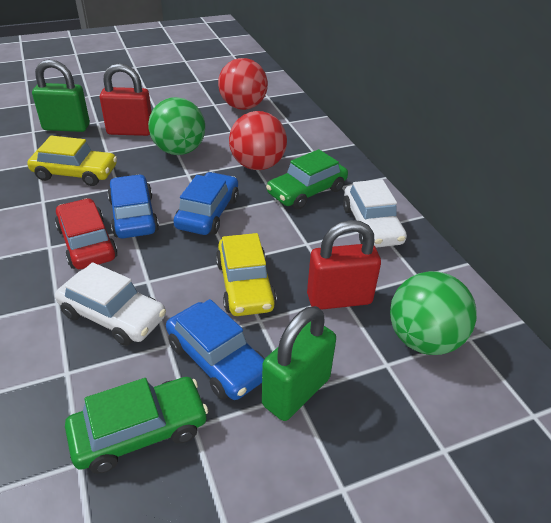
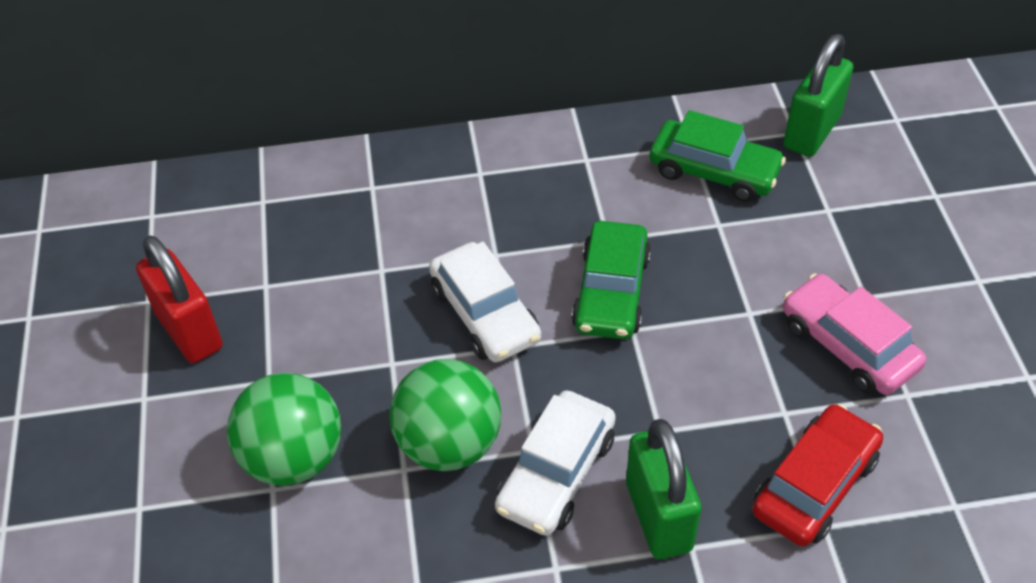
blue car: [108,174,159,238] [166,299,265,400] [173,172,239,235] = 3 -> none = 0
pink car: none = 0 -> [783,273,926,395] = 1
red ball: [218,58,268,110] [229,111,287,170] = 2 -> none = 0
red padlock: [100,63,151,136] [307,220,381,310] = 2 -> [136,235,223,363] = 1
yellow car: [27,136,117,186] [216,233,277,316] = 2 -> none = 0

